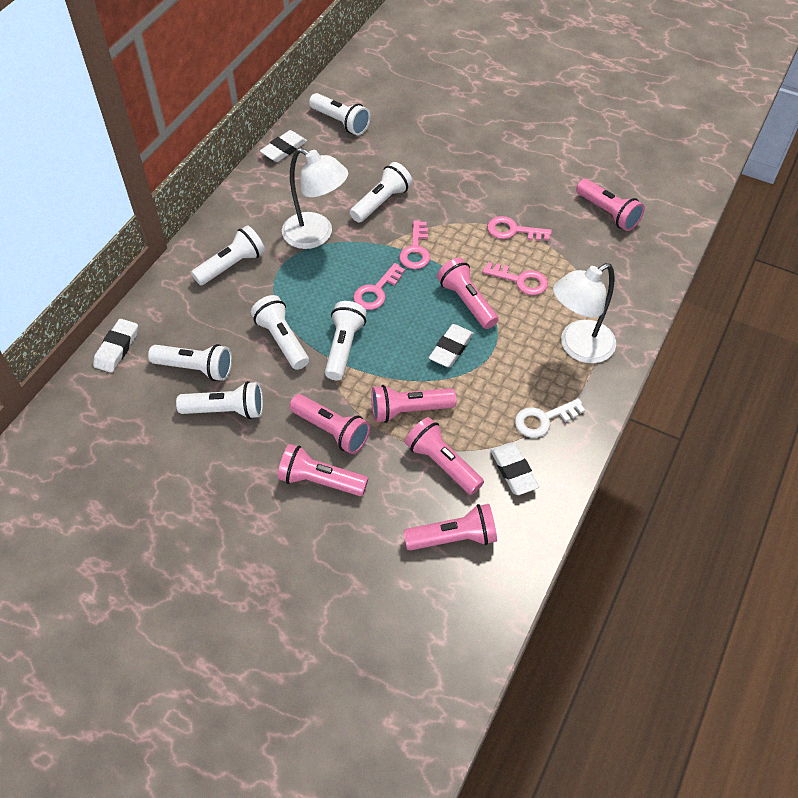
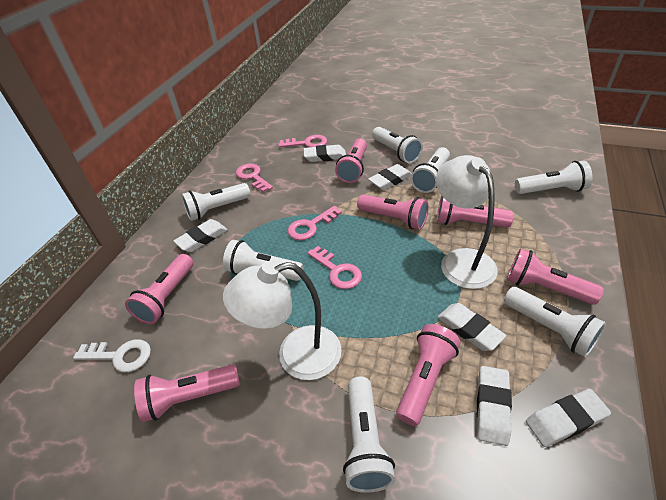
white eraser: [93,319,138,373] [260,130,307,162] [429,324,474,367] [490,443,539,495] = 4 -> [174,219,228,252] [304,145,346,162] [368,164,412,190] [437,303,506,351] [477,366,512,446] [526,389,611,447] = 6

